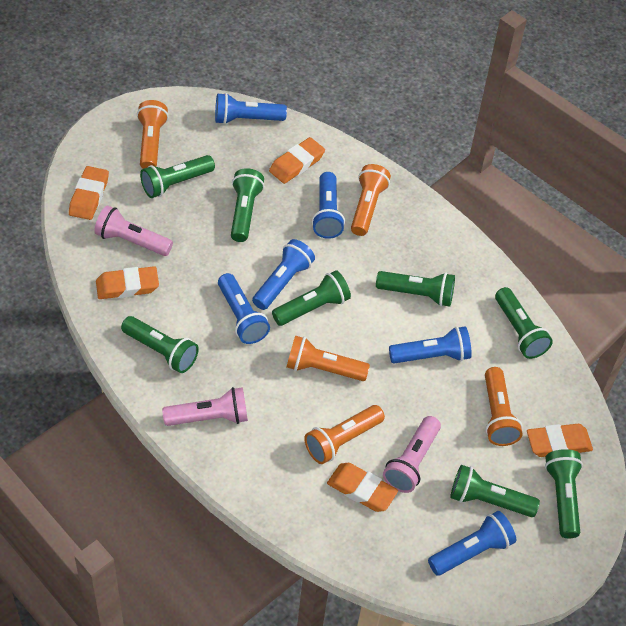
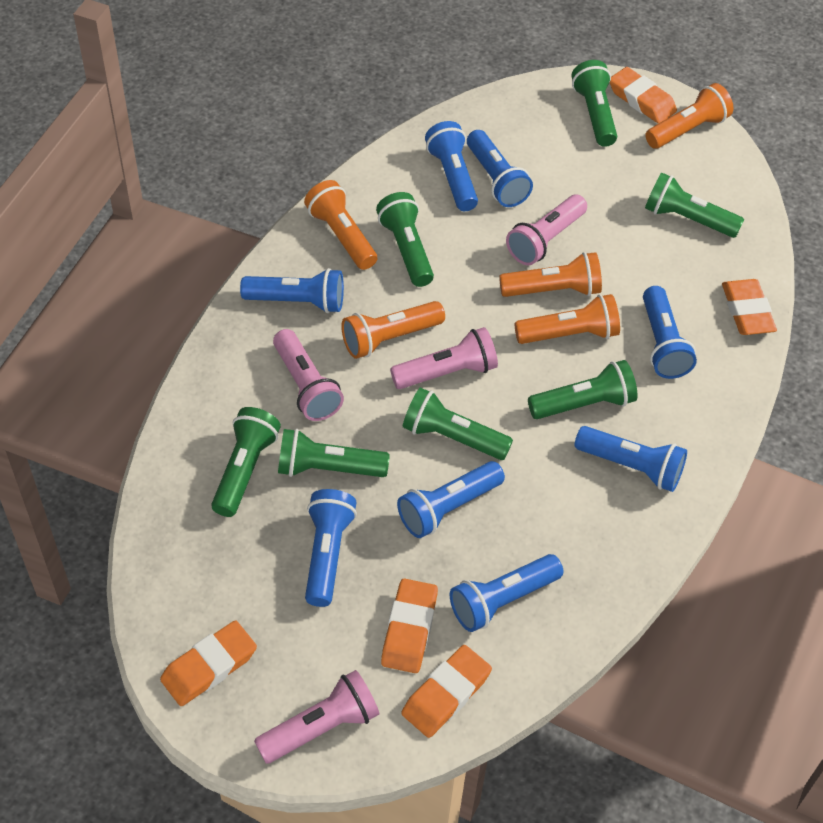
blue flashlight: [215,93,287,124] [218,273,270,344] [252,239,315,310] [312,172,345,239] [389,326,472,363] [428,511,516,576] = 6 -> [240,268,344,313] [305,489,357,607] [397,461,505,538] [425,121,478,211] [450,554,563,632] [467,130,533,207] [575,426,687,492] [643,286,697,379] = 8
green flashlight: [121,316,199,373] [140,155,215,198] [231,168,264,242] [272,270,351,326] [376,271,455,307] [450,465,540,517] [495,287,553,359] [545,449,583,538] = 8 -> [212,407,281,517] [278,429,390,477] [376,192,434,287] [403,388,513,460] [528,360,638,419] [572,60,617,147] [645,172,744,238] = 7
pink flashlight: [94,205,173,256] [162,387,248,426] [383,416,441,493] = 3 -> [254,670,379,764] [273,329,344,421] [390,327,498,389] [506,195,587,265] = 4

